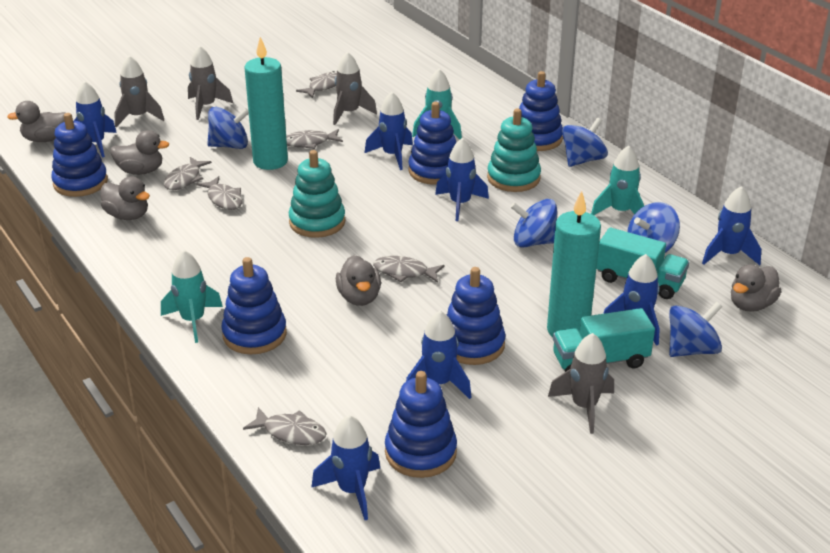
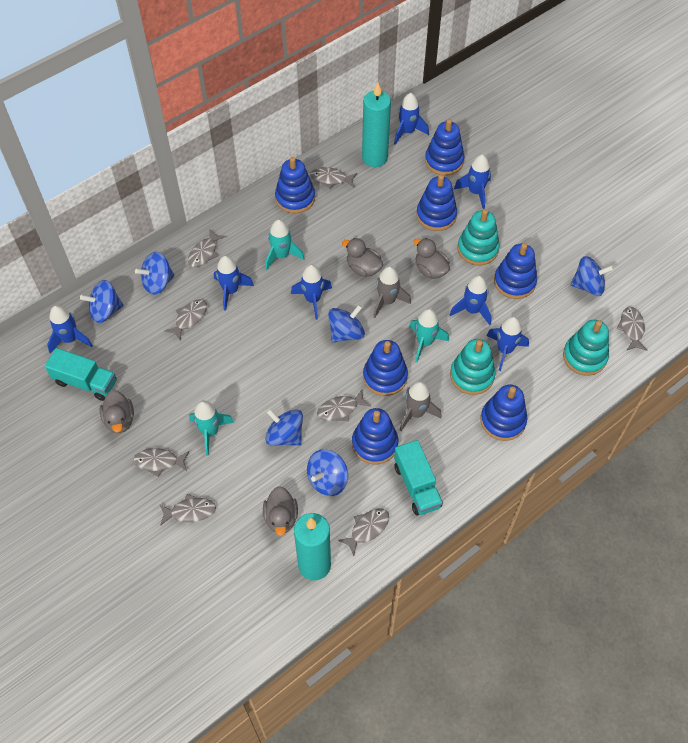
blue spinning top: [207,107,249,149] [510,199,557,248] [562,118,608,167] [627,202,680,253] [669,302,722,357] = 5 -> [80,280,124,323] [135,252,175,295] [265,409,303,446] [307,449,348,496] [328,305,365,343] [571,256,614,296] = 6
blue stacking toy: [51,113,108,197] [221,257,287,354] [385,371,457,478] [408,102,456,185] [447,267,506,365] [519,71,563,151] = 6 -> [275,157,315,213] [352,408,398,464] [363,340,408,396] [416,175,457,231] [425,119,464,176] [481,385,528,441] [494,243,537,299] = 7
grey duck: [7,101,66,142] [101,176,150,220] [110,130,169,175] [336,255,381,306] [731,265,782,312] = 5 -> [99,390,134,433] [263,486,298,536] [342,238,383,277] [414,238,450,278] = 4
grey fish: [164,157,212,190] [196,176,243,210] [243,407,327,445] [286,129,343,149] [296,71,337,98] [373,256,444,283] = 6 -> [133,448,189,477] [159,494,216,526] [165,299,207,341] [188,229,226,267] [310,167,357,189] [317,390,371,421] [338,508,389,556] [617,307,647,351] = 8
grey rocket: [114,56,164,127] [188,45,233,120] [333,52,377,125] [548,333,614,434] = 4 -> [373,266,411,318] [400,381,442,431] = 2
turquoise stacking toy: [289,150,345,238] [487,108,541,192] = 2 -> [450,339,496,395] [458,209,500,265] [563,320,609,376] = 3

